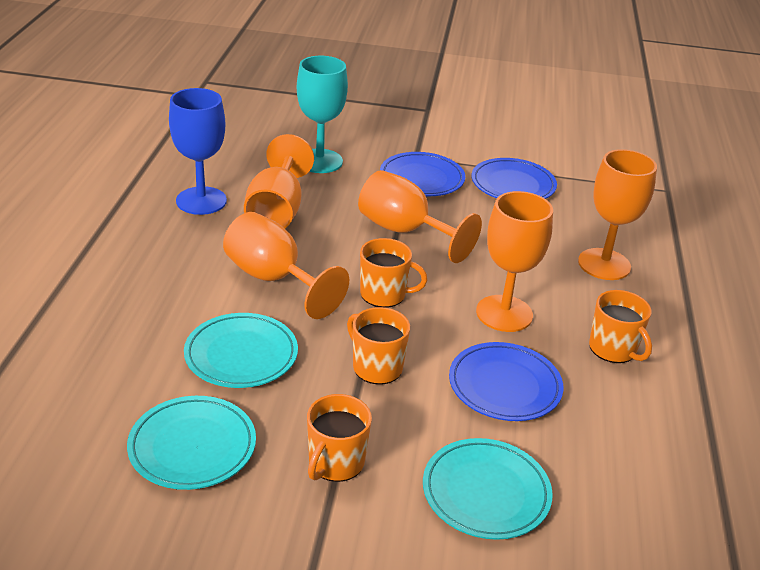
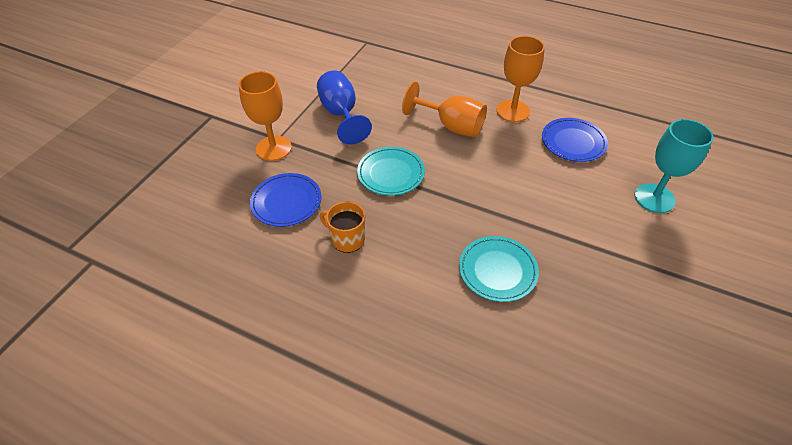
blue plate: [380,152,465,196] [449,342,563,421] [472,158,557,199] = 3 -> [250,173,321,227] [542,118,608,162] = 2
orange goblet: [223,212,349,319] [244,134,314,228] [358,170,482,263] [476,191,553,332] [578,149,657,280] = 5 -> [239,71,292,161] [402,81,487,137] [496,36,545,122] = 3
orange mug: [307,394,372,482] [347,307,410,385] [360,238,427,308] [589,290,652,363] = 4 -> [320,201,365,253] = 1
turquoise plate: [127,396,256,490] [184,313,298,388] [423,438,553,540] = 3 -> [357,147,425,196] [459,236,539,302] = 2

